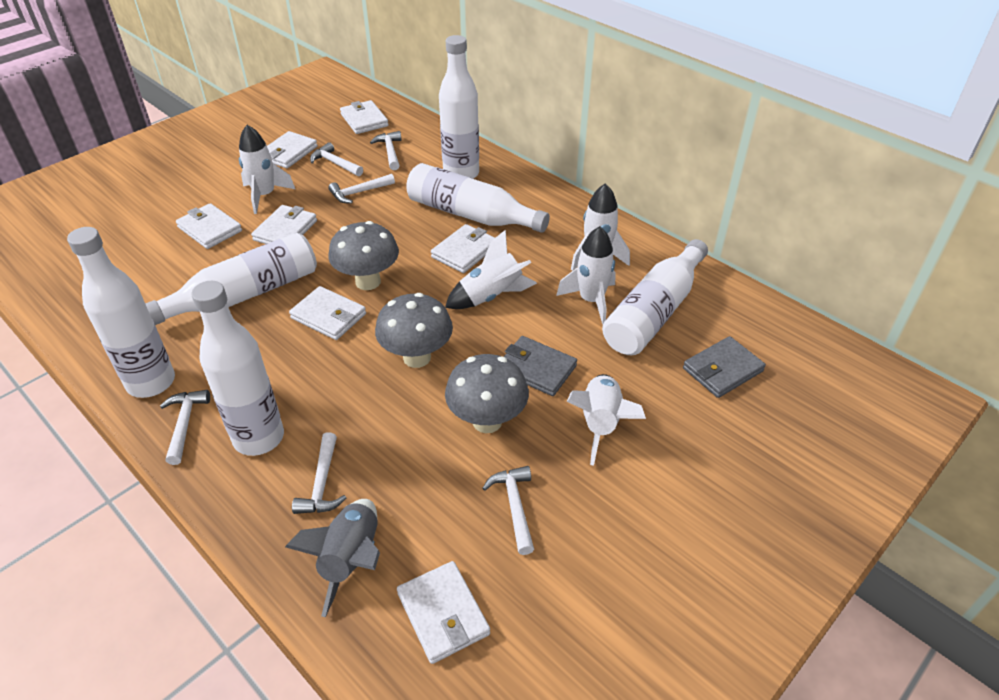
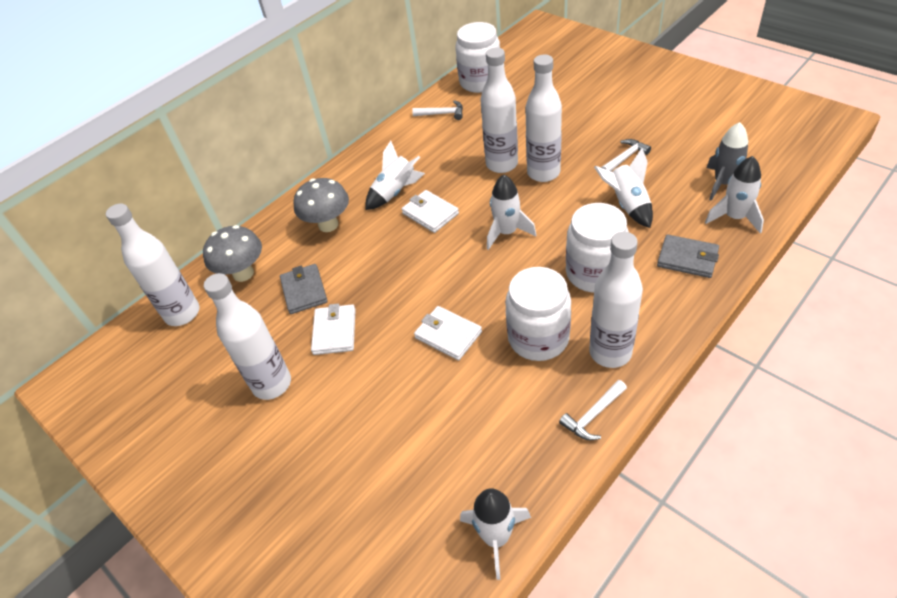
grey mushroom: [328,221,399,290] [375,293,453,368] [445,354,529,433] = 3 -> [203,225,262,282] [293,178,349,232] = 2
white bottle: [67,227,175,398] [145,233,317,325] [191,281,284,456] [406,163,550,233] [439,35,479,179] [602,239,708,355] = 6 -> [106,204,199,326] [204,273,291,400] [480,48,518,173] [525,54,562,182] [589,232,643,368] = 5
white hammer: [160,390,210,465] [292,432,346,514] [310,142,363,176] [328,174,395,203] [370,131,401,170] [482,466,534,555] = 6 -> [412,100,463,120] [559,380,627,440] [601,139,651,171] = 3
white jar: none = 0 -> [455,22,500,93] [505,267,571,361] [566,203,629,293] = 3
white wallet: [176,203,242,249] [251,205,317,244] [267,131,318,168] [289,286,366,340] [340,100,388,134] [397,561,490,664] [431,224,495,273] = 7 -> [311,304,356,355] [401,190,459,233] [414,306,482,360] = 3

